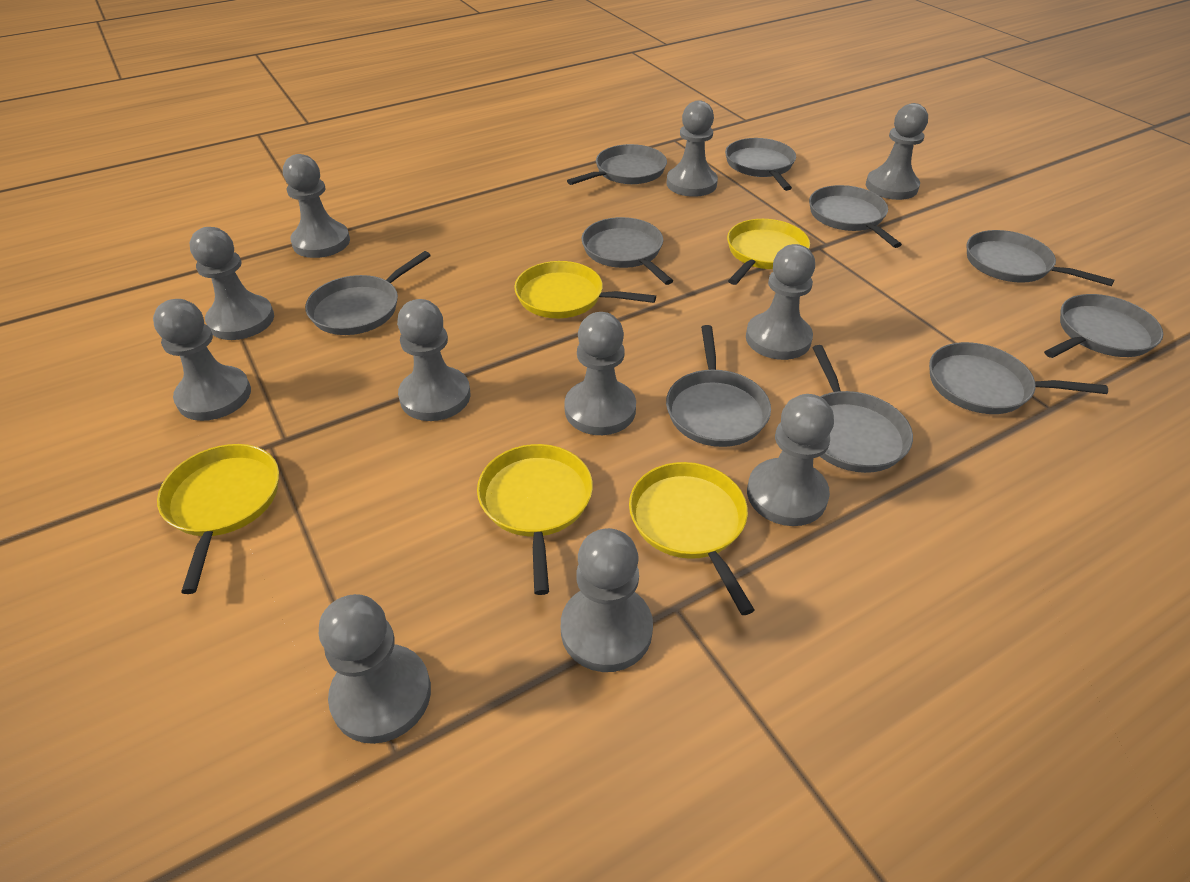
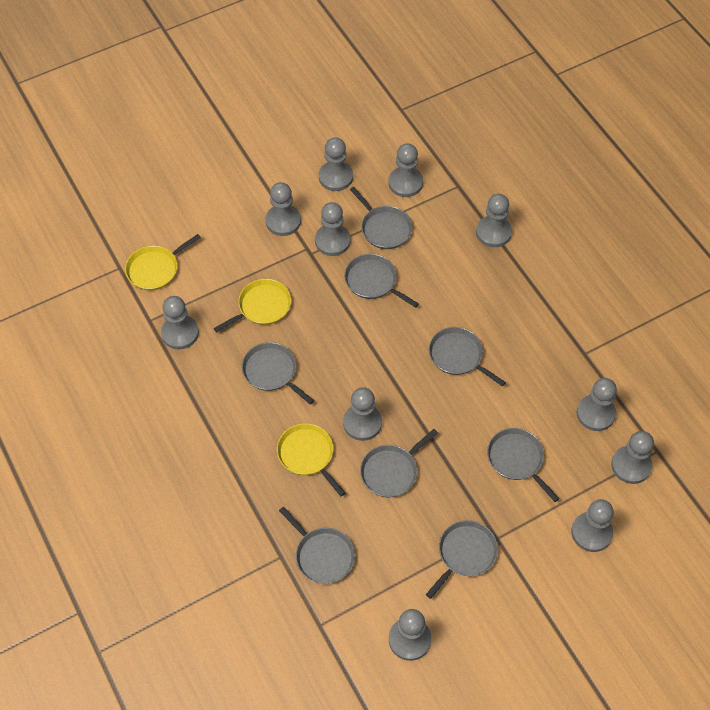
grey pan: [305,251,431,335] [567,144,667,185] [582,217,673,285] [666,325,771,447] [725,138,796,191] [809,185,902,248] [812,345,913,473] [929,342,1108,414] [967,230,1115,286] [1044,294,1163,358] = 10 -> [242,342,314,404] [279,507,355,584] [344,254,419,308] [350,187,413,249] [360,429,438,497] [426,520,498,599] [429,327,506,386] [487,428,559,502] = 8
yellow pan: [157,444,279,594] [477,444,593,595] [514,261,656,318] [629,462,755,615] [727,219,810,285] = 5 -> [125,234,201,291] [214,279,291,333] [277,423,346,496] = 3

